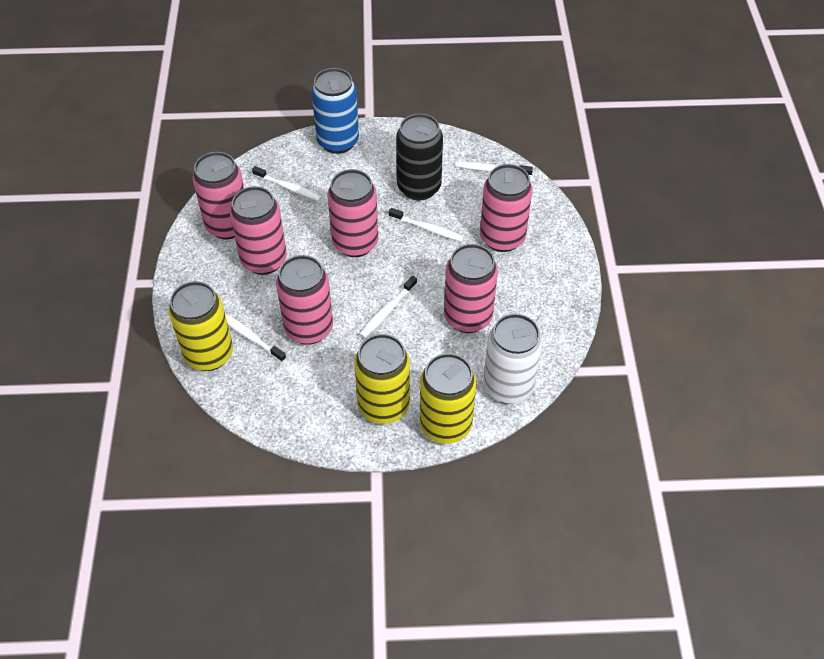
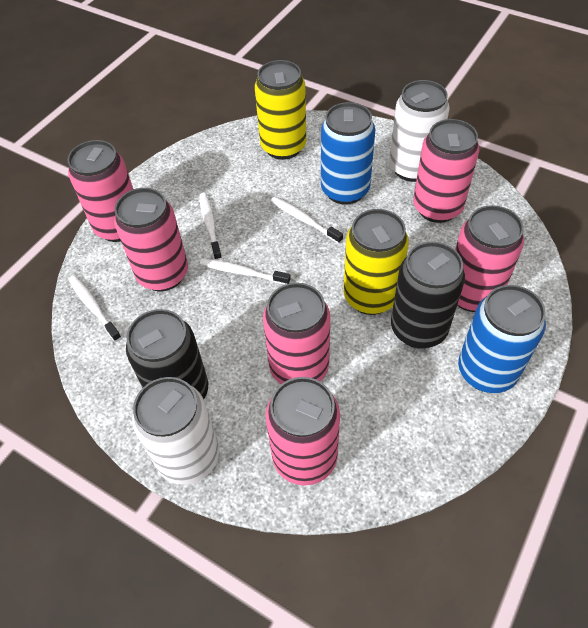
black can: [396,114,443,201] = 1 -> [126,309,208,399] [391,242,465,349] = 2
blue can: [311,68,359,154] = 1 -> [321,102,375,205] [458,285,546,393] = 2
white can: [483,314,543,404] = 1 -> [132,377,219,485] [389,80,450,182] = 2
white toothbrush: [225,314,286,362] [252,166,322,201] [360,276,417,338] [389,208,464,242] [455,162,533,176] = 5 -> [68,275,121,342] [199,193,222,260] [200,258,291,285] [271,197,343,244] = 4
yellow can: [169,281,233,371] [354,334,410,424] [420,353,476,444] = 3 -> [255,60,307,160] [343,209,409,315] = 2

